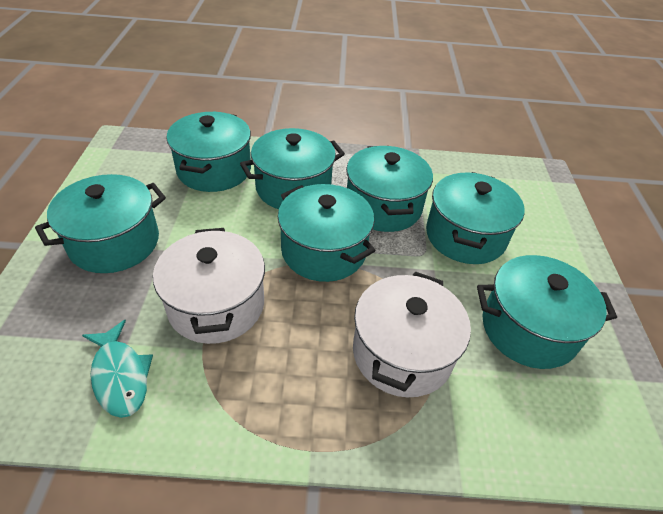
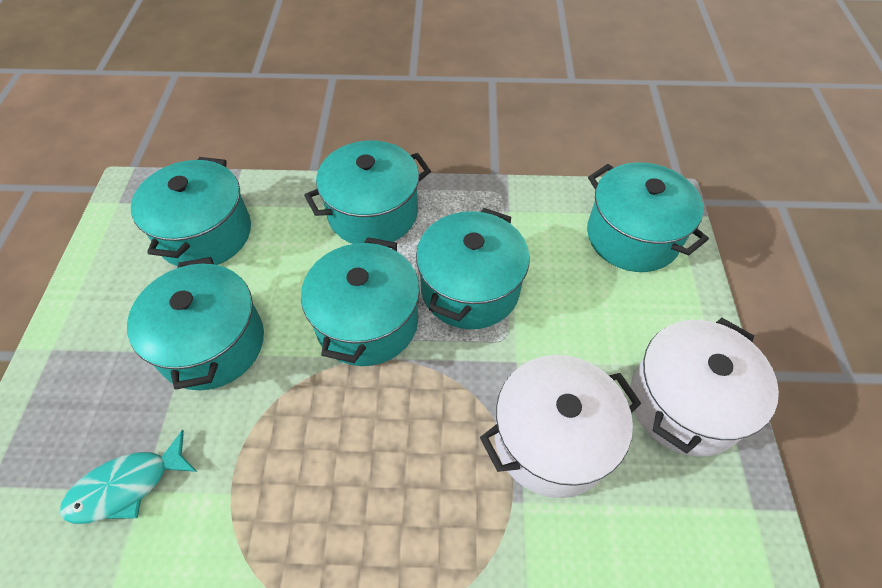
turquoise pot: [35,174,166,273] [166,112,251,192] [240,128,345,209] [278,184,376,282] [346,146,433,232] [426,172,525,264] [477,255,617,369] = 7 -> [127,257,264,390] [131,157,251,266] [301,237,420,366] [304,141,431,244] [416,208,530,329] [587,162,709,272] = 6

